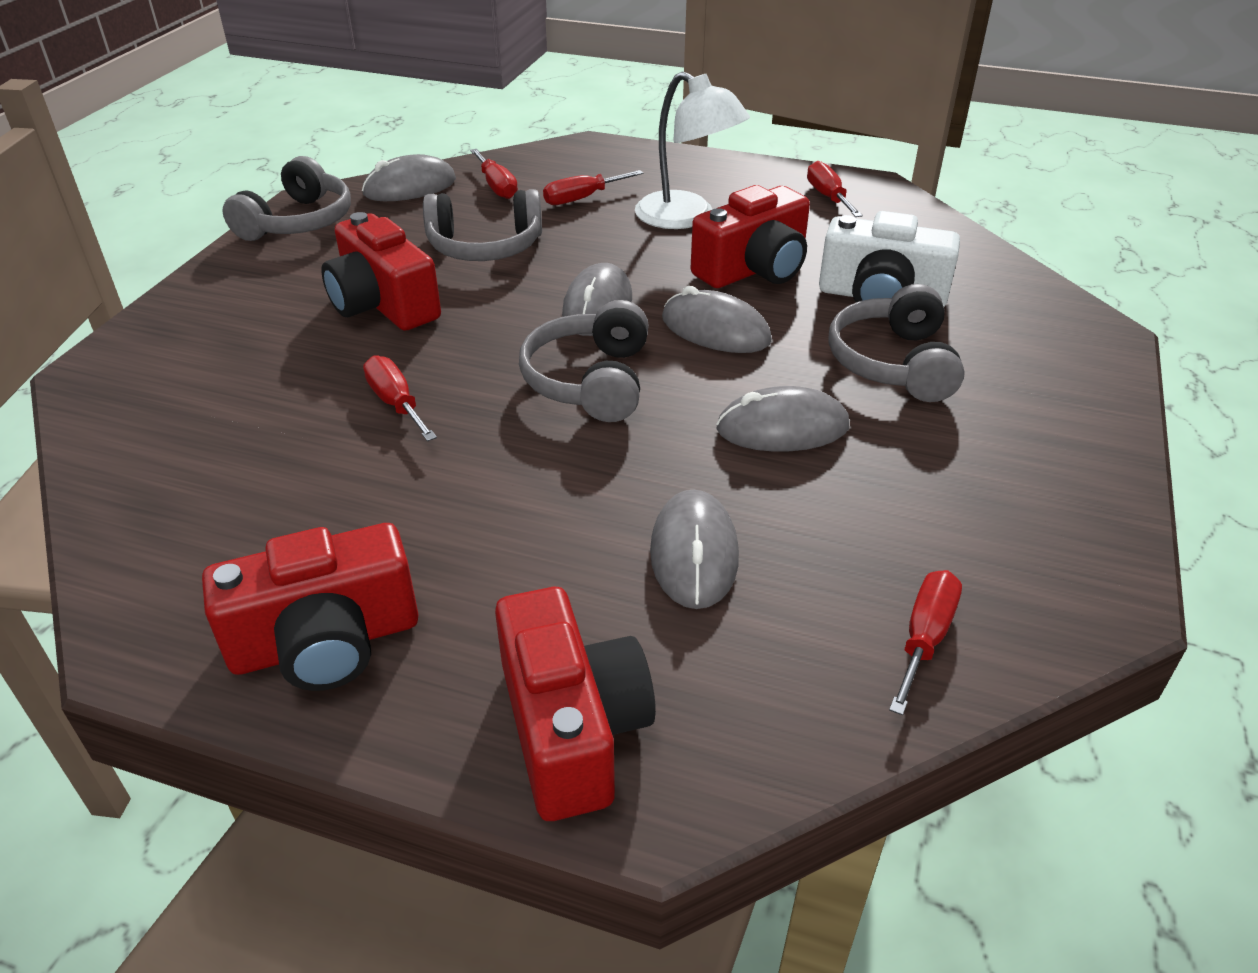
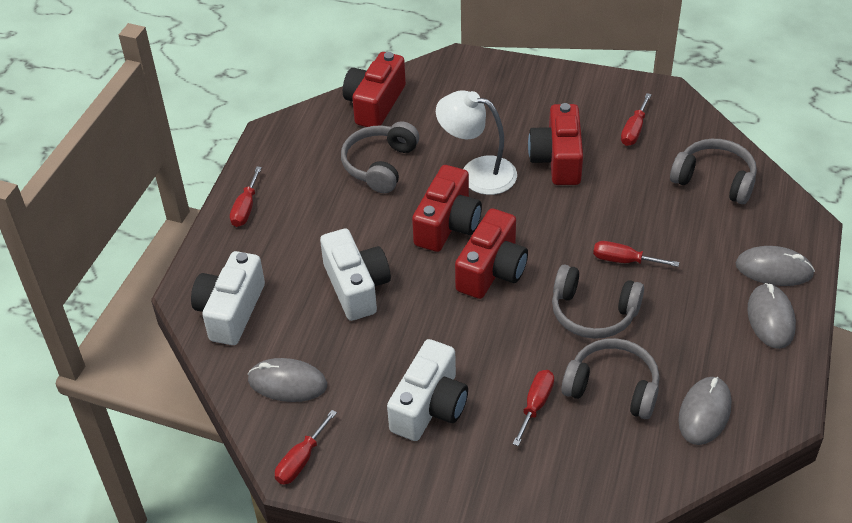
grey mouse: [362,154,456,201] [562,263,632,336] [650,489,739,609] [662,286,772,353] [716,386,849,452] = 5 -> [248,358,327,402] [678,377,731,445] [736,246,815,286] [747,283,796,349] = 4
white camera: [819,211,960,307] = 1 -> [191,251,265,345] [320,229,391,321] [387,339,468,441] = 3

